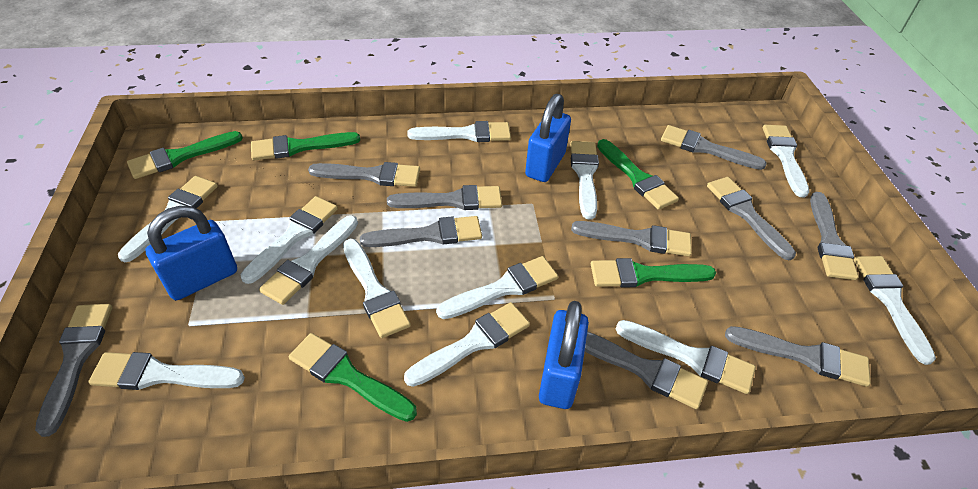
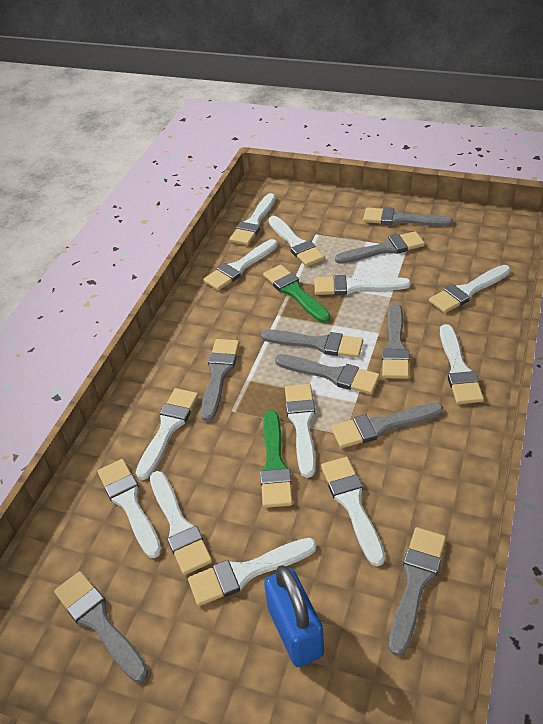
blue padlock: [145,206,237,300] [525,94,571,182] [539,301,589,409] = 3 -> [264,565,324,667] = 1
green brush: [127,131,243,179] [251,132,360,160] [289,333,417,422] [591,258,716,287] [597,139,679,210] = 5 -> [260,410,293,508] [263,265,330,323] = 2
grey brush: [35,304,112,437] [308,162,420,187] [360,216,482,247] [387,185,502,210] [571,221,692,256] [585,331,708,409] [661,125,767,170] [707,177,796,260] [725,326,871,387] [810,192,859,280] = 10 -> [54,571,148,682] [201,339,240,421] [261,330,363,358] [275,354,380,394] [331,402,443,448] [335,231,425,264] [363,207,453,226] [382,304,409,379] [389,527,446,656] = 9

